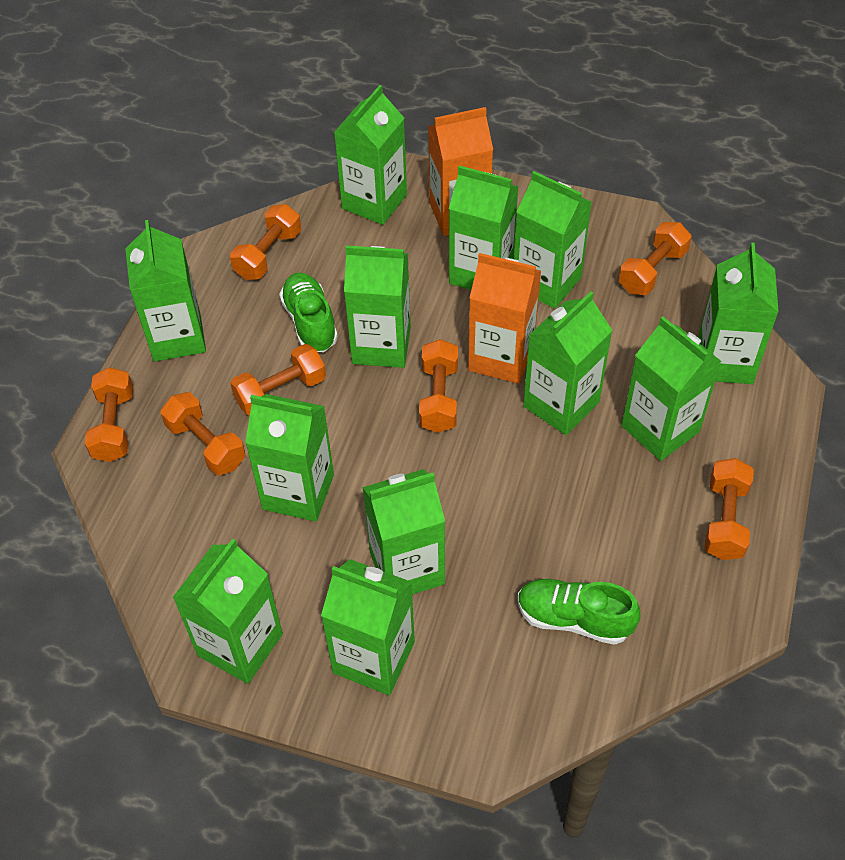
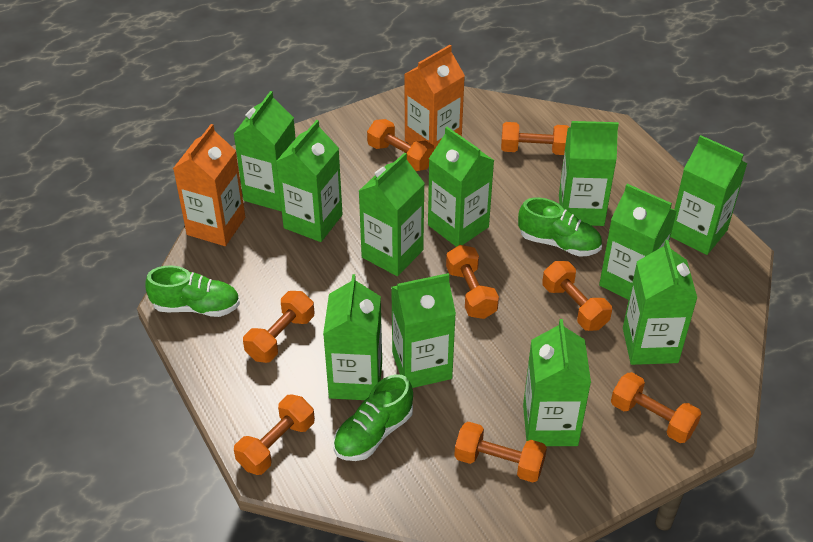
green carton: [125,220,206,362] [173,539,283,684] [245,394,334,522] [321,559,415,695] [334,85,407,225] [344,245,411,368] [362,469,445,595] [449,165,519,290] [514,171,592,309] [523,292,613,435] [621,316,722,461] [698,243,779,384] = 12 -> [234,91,296,211] [276,120,343,242] [323,274,382,400] [359,152,425,276] [391,273,456,388] [428,127,495,247] [523,319,591,446] [559,121,619,226] [599,184,677,300] [623,240,697,365] [671,135,748,255] = 11
green shoe: [279,273,338,352] [518,579,641,645] = 2 -> [145,266,240,317] [333,374,413,461] [518,197,602,257] = 3
orange dumbbell: [85,367,133,462] [161,392,246,475] [230,204,301,280] [230,344,326,415] [419,339,458,433] [619,222,691,295] [704,458,754,560] = 7 -> [234,394,315,475] [243,291,314,363] [367,119,435,171] [446,245,499,319] [454,422,547,483] [501,122,569,155] [542,261,612,331] [611,372,702,443] = 8

